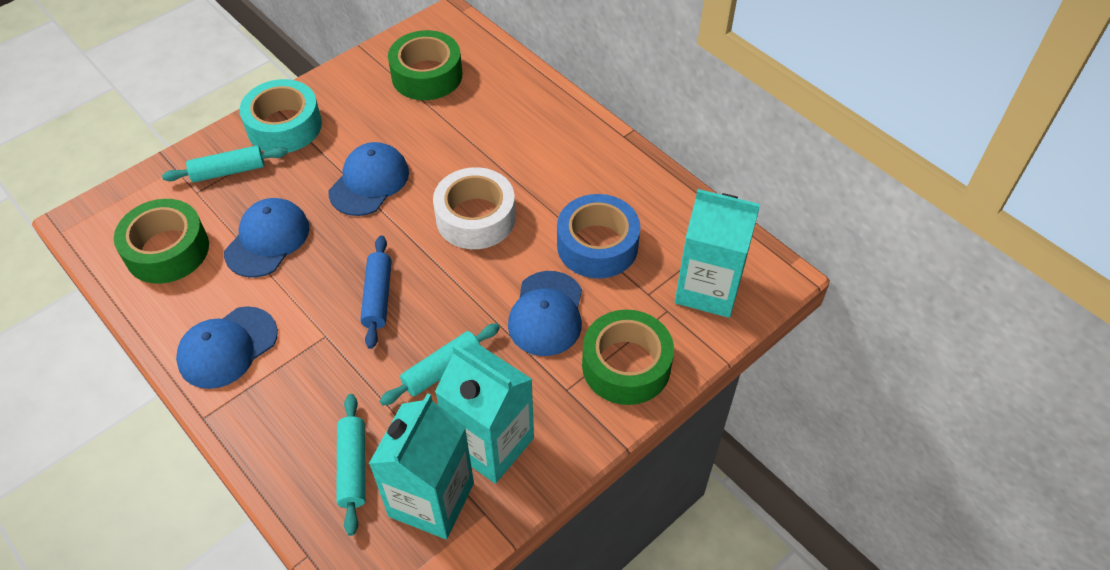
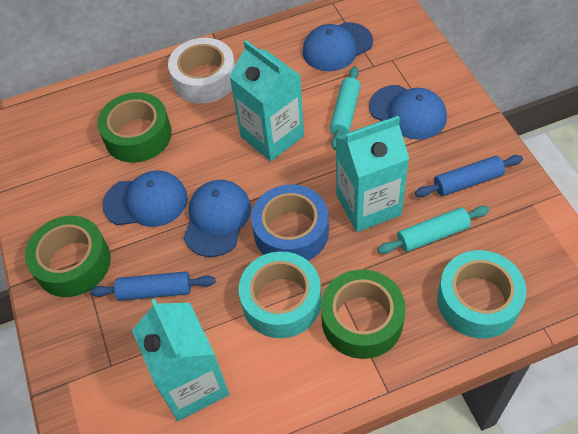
blue rolling pin: [360,235,392,349] = 1 -> [90,271,215,301] [415,155,523,197] = 2
turquoise rolling pin: [162,145,288,182] [336,394,366,536] [380,323,500,406] = 3 -> [330,66,361,150] [377,206,489,254] = 2
turquoise tape: [240,79,322,153] = 1 -> [239,251,321,338] [437,250,526,339] = 2

